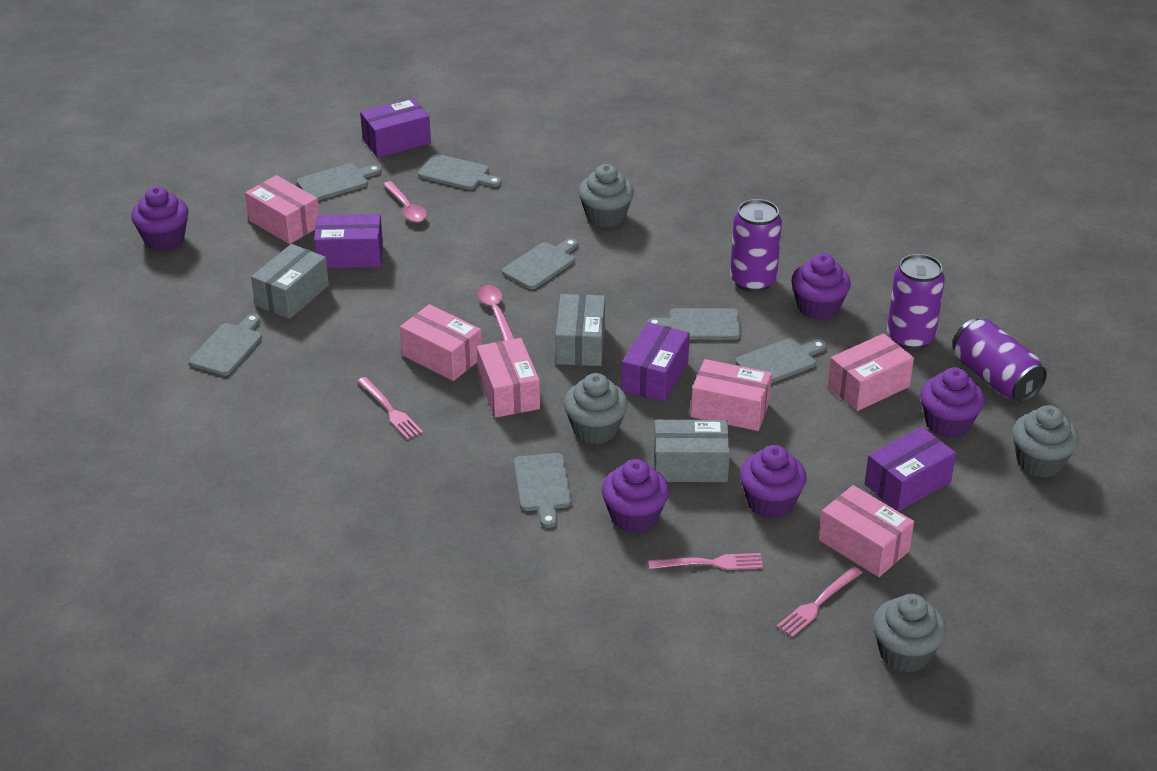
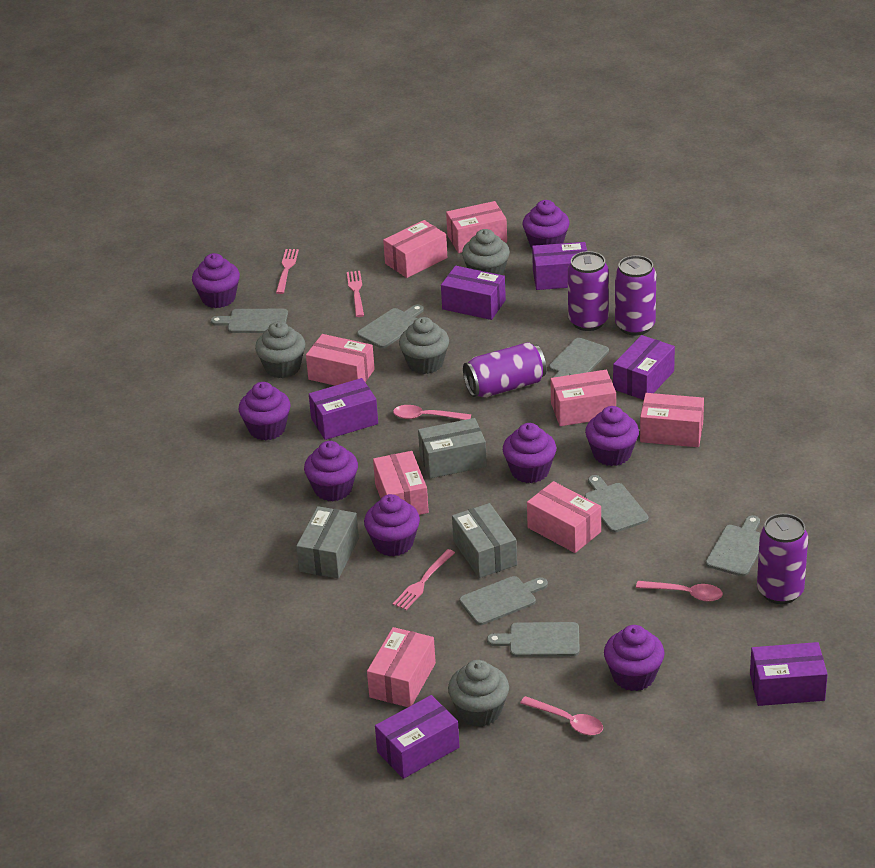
pink box: [245,175,319,244] [400,304,482,381] [477,338,540,418] [691,359,772,431] [819,485,914,577] [828,333,914,411] = 6 -> [306,334,375,386] [367,627,436,707] [373,451,429,515] [383,220,447,278] [446,201,507,253] [527,481,601,553] [550,370,616,426] [640,393,704,447] = 8
pink spoon: [383,181,427,222] [477,285,515,341] = 2 -> [393,405,471,420] [520,696,603,735] [636,581,723,602] = 3
purple box: [314,214,383,268] [360,98,431,158] [622,322,690,402] [864,426,956,512] = 4 -> [309,378,378,440] [375,695,460,779] [441,266,506,320] [532,242,587,290] [613,335,675,400] [750,642,828,706] = 6
purple can: [730,199,782,292] [887,254,945,350] [953,319,1047,402] = 3 -> [463,342,547,397] [568,251,608,331] [615,255,656,336] [757,513,808,604] = 4
purple cupcake: [131,186,189,251] [602,459,669,533] [740,445,807,519] [791,253,851,320] [920,367,985,438] = 5 -> [192,253,240,308] [239,382,290,440] [304,441,358,501] [364,494,420,556] [503,423,556,483] [523,200,569,248] [585,406,639,466] [604,625,665,691] = 8

